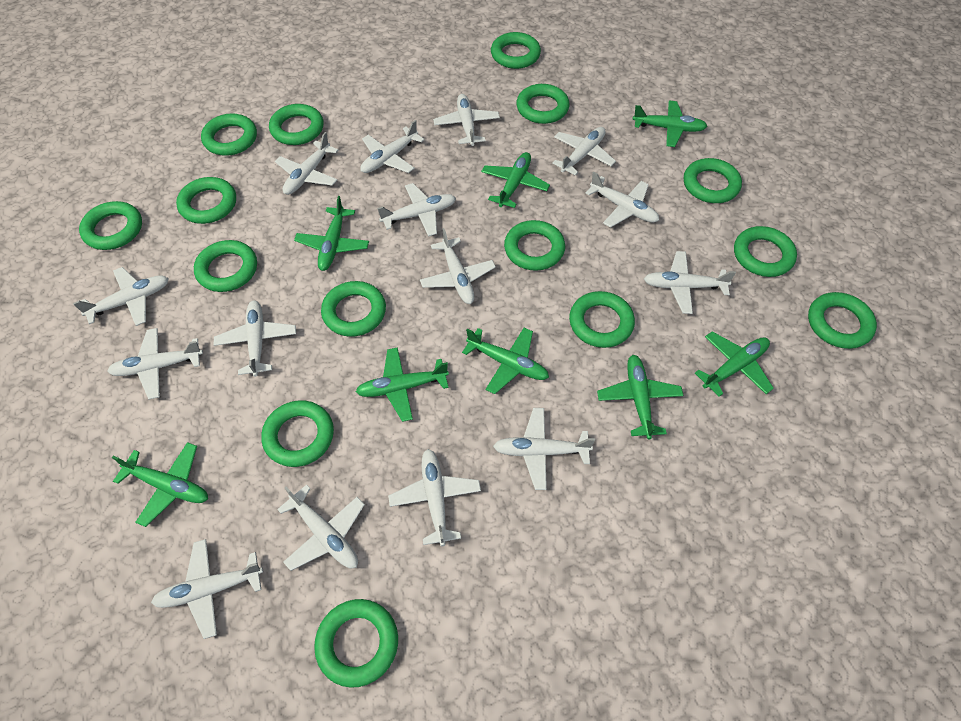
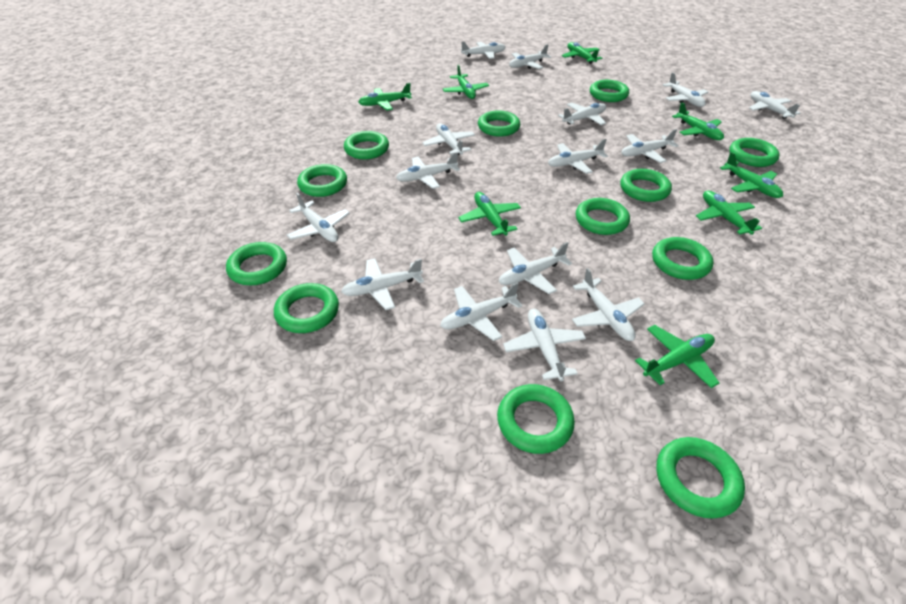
green ring: [79,201,142,250] [176,177,236,224] [194,240,257,292] [201,113,257,156] [261,400,334,467] [269,104,323,145] [314,599,398,688] [321,281,386,337] [491,32,541,69] [504,220,565,271] [516,84,569,124] [569,291,635,348] [684,158,742,203] [734,226,797,277] [808,292,877,349] = 15 -> [226,242,287,285] [274,283,339,333] [297,164,347,197] [344,131,389,159] [478,110,521,137] [497,384,575,454] [576,198,630,235] [590,80,629,102] [620,169,672,202] [652,237,713,280] [657,437,745,519] [729,138,780,167] = 12

